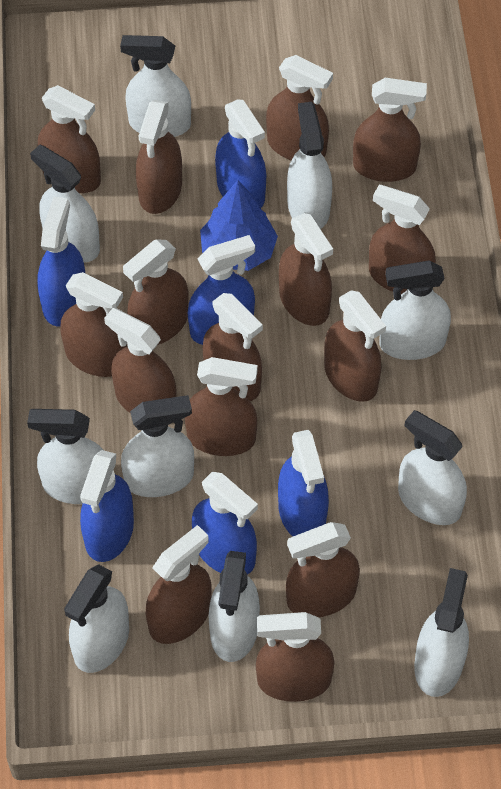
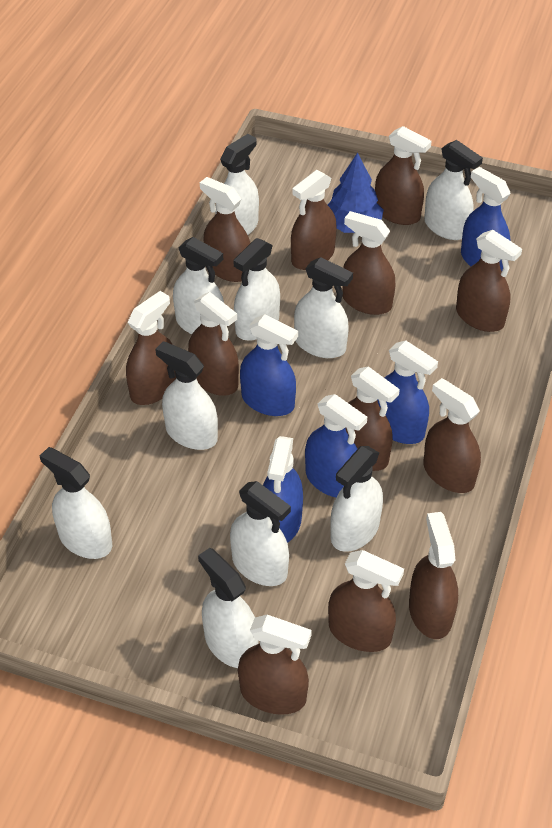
blue spray bottle: [37,196,85,327] [80,450,134,562] [188,235,255,345] [192,472,258,575] [215,99,266,209] [278,430,329,536] = 6 -> [240,314,298,416] [263,436,303,543] [305,394,367,498] [377,340,438,444] [461,167,511,271] = 5
brown spray bottle: [38,85,101,193] [60,272,127,377] [104,308,177,413] [123,240,189,345] [136,100,182,214] [146,525,212,644] [185,357,258,456] [203,293,263,401] [256,612,335,702] [266,55,333,160] [279,213,333,326] [286,522,360,617] [324,290,386,402] [353,78,427,182] [369,185,436,294] = 15 -> [126,291,176,405] [188,292,239,396] [200,177,251,282] [238,615,312,715] [291,170,337,270] [328,550,404,652] [342,211,396,315] [345,366,400,471] [375,126,432,225] [409,512,458,639] [424,378,481,493] [456,230,522,332] = 12

